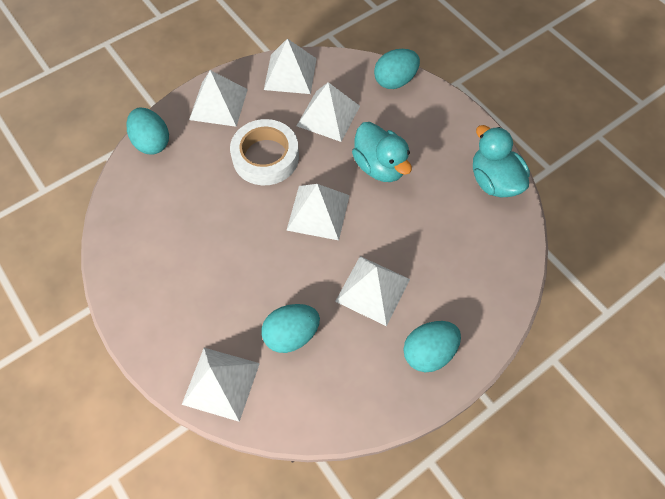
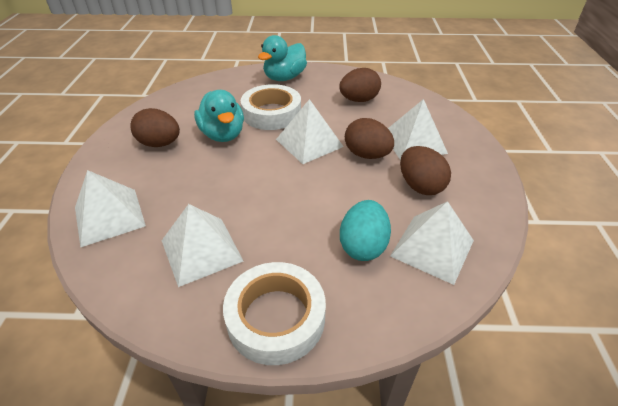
brown egg: none = 0 -> [130,108,180,147] [339,68,381,102] [345,118,394,159] [400,146,451,195] = 4
turquoise egg: [127,108,169,155] [262,304,320,353] [374,49,420,89] [403,321,461,372] = 4 -> [340,200,391,261] = 1
white pyramid: [182,348,260,422] [189,70,248,127] [264,39,317,94] [286,184,350,240] [297,82,360,142] [335,256,410,326] = 6 -> [75,170,146,247] [162,204,243,287] [276,99,344,164] [388,99,448,160] [390,201,474,285] = 5
white tape: [230,119,299,185] = 1 -> [223,262,326,365] [241,84,301,130] = 2

